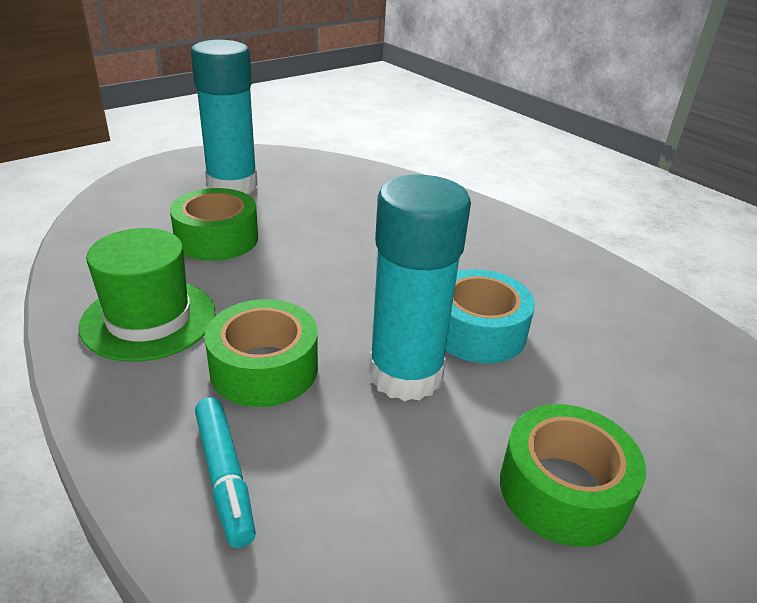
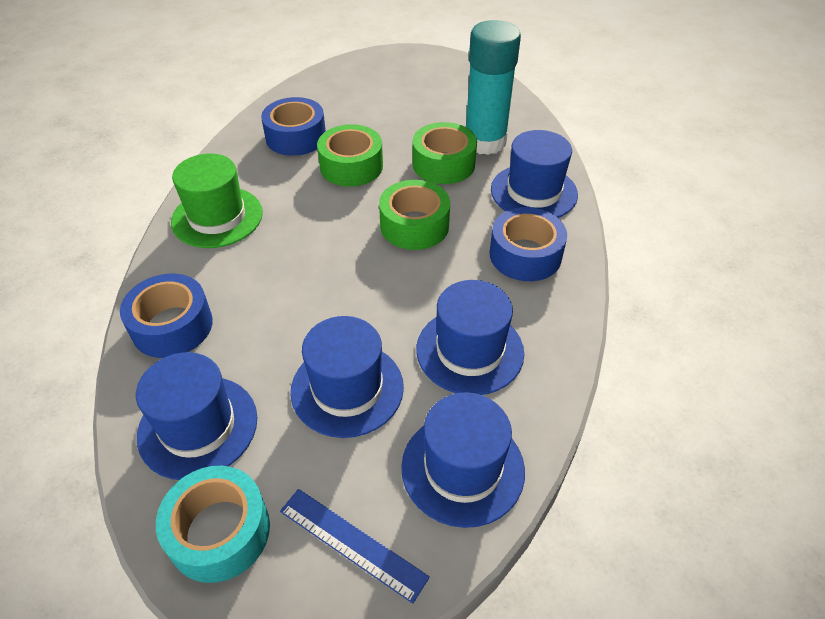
blue hat: none = 0 -> [136,352,257,480] [291,316,404,438] [401,392,525,528] [416,280,524,395] [491,130,578,218] = 5
blue ruler: none = 0 -> [280,489,430,604] = 1
blue tape: none = 0 -> [120,274,213,358] [261,97,326,156] [489,207,567,281] = 3
turquoise glue stick: [191,40,258,194] [369,174,471,401] = 2 -> [465,20,521,155] = 1
turquoise marker: [195,397,256,548] = 1 -> none = 0

